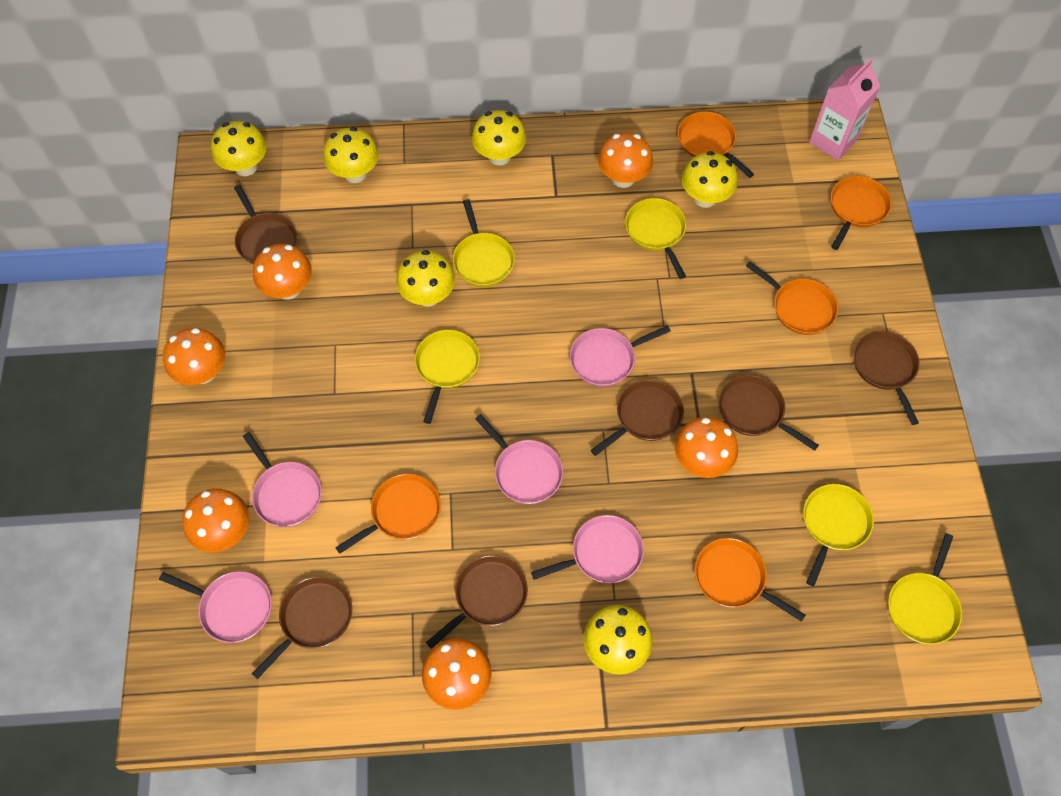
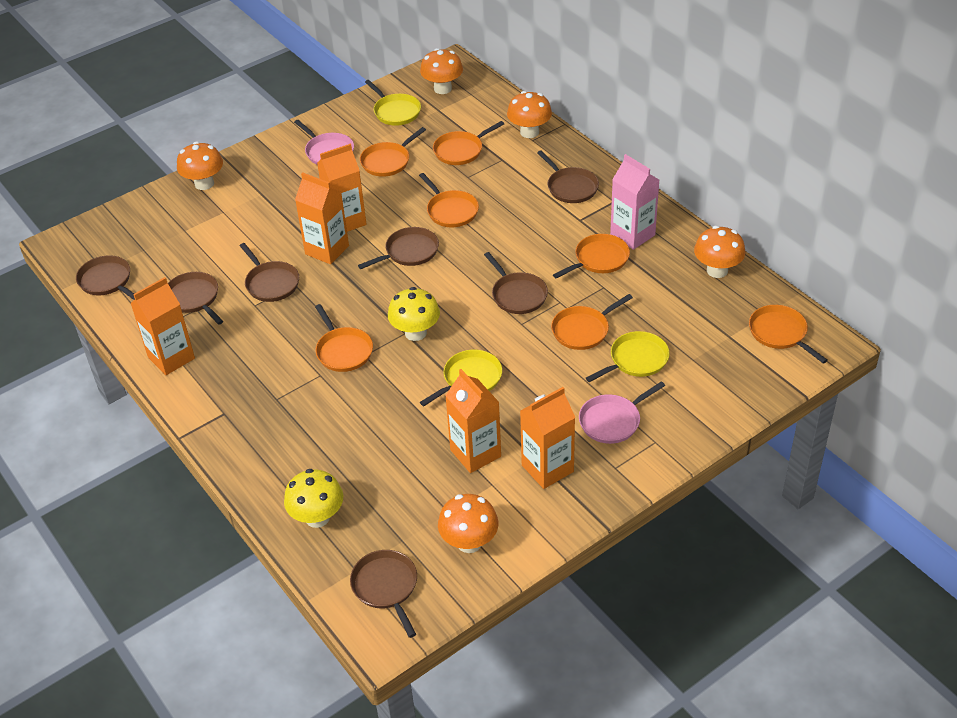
brown pan: [234,185,297,264] [251,576,352,679] [426,555,528,649] [591,380,684,456] [718,375,819,451] [853,331,920,425] = 6 -> [76,255,135,300] [168,272,223,325] [240,243,299,302] [350,550,417,638] [358,227,439,269] [484,252,548,314] [537,150,599,203] = 7
orange carton: none = 0 -> [130,277,195,375] [295,172,349,264] [317,144,367,232] [445,369,501,473] [520,387,576,489] = 5
orange mushroom: [163,328,225,385] [182,488,249,553] [253,244,312,300] [422,638,492,710] [598,132,653,188] [674,417,738,478] = 6 -> [177,142,223,190] [420,48,463,94] [438,494,498,553] [507,91,552,138] [694,226,745,278] = 5
orange pan: [335,474,441,554] [678,111,754,178] [695,538,806,622] [746,261,838,335] [831,176,892,250] = 5 -> [315,304,373,372] [360,127,426,177] [419,173,479,227] [433,121,504,165] [551,294,633,350] [553,234,630,279] [749,305,828,364] = 7
pink pan: [159,571,272,643] [243,432,322,527] [475,414,563,504] [531,515,644,583] [570,325,671,387] = 5 -> [294,120,354,165] [579,381,665,444] = 2
yellow mushroom: [211,121,267,176] [324,127,379,183] [396,250,455,307] [472,110,526,165] [584,605,653,675] [682,151,738,208] = 6 -> [284,469,343,528] [388,287,440,341] = 2
yellow pan: [415,330,480,424] [453,199,515,287] [625,198,686,279] [803,484,874,586] [888,533,962,645] = 5 -> [365,80,421,126] [420,350,502,406] [586,331,670,382] = 3

